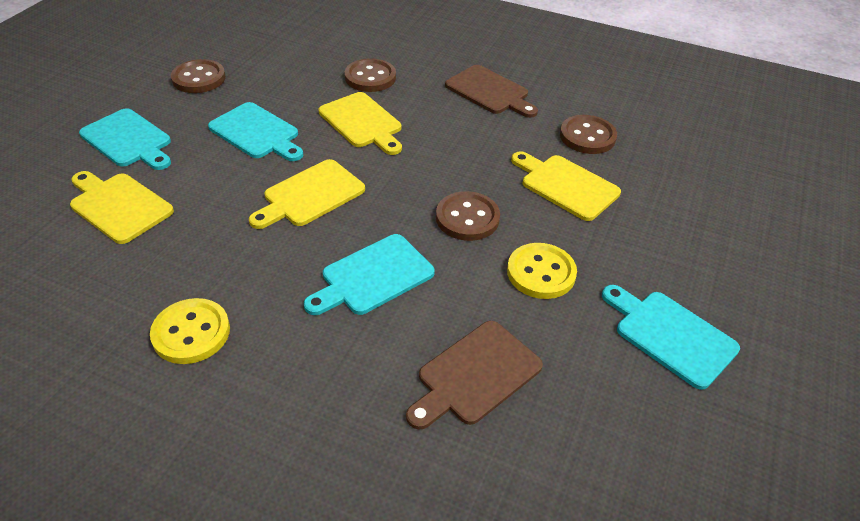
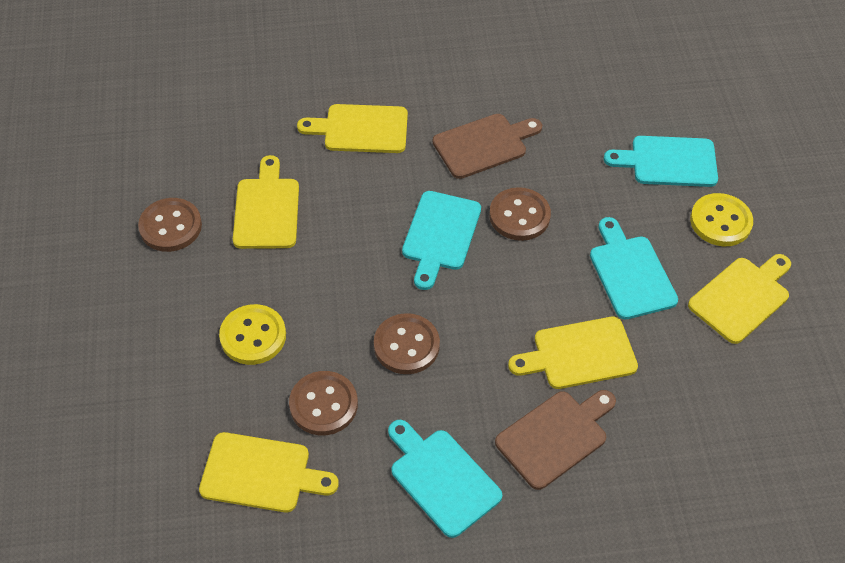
yellow cutting board: [70,171,174,244] [249,159,365,229] [319,92,402,155] [511,151,621,221] = 4 -> [199,432,339,512] [233,155,299,249] [297,104,408,153] [508,317,638,389] [688,254,791,344] = 5

